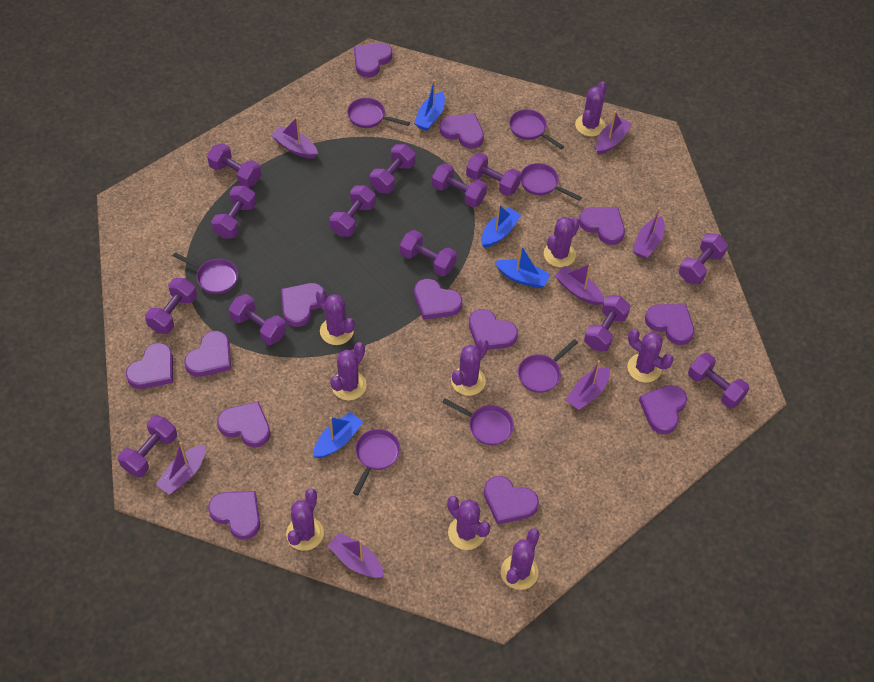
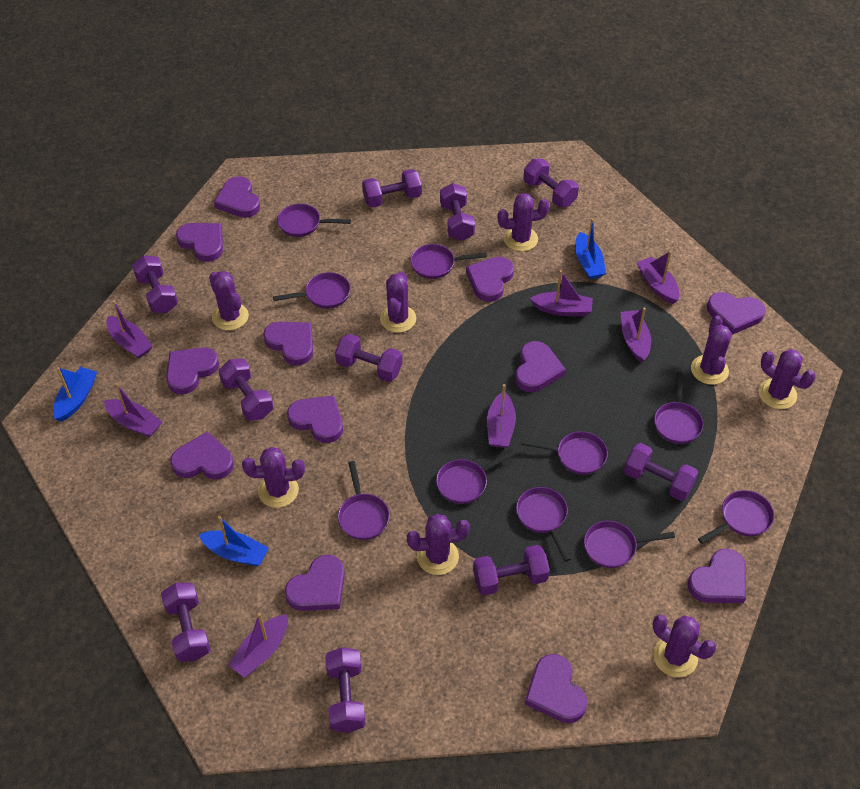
blue boat: [313,412,363,458] [414,79,445,131] [481,204,521,248] [495,244,550,288] = 4 -> [53,367,97,422] [199,516,269,566] [575,219,606,279] = 3
purple cactus: [286,488,324,551] [316,290,355,345] [330,342,366,400] [447,496,491,550] [451,339,489,396] [501,529,540,590] [544,217,580,267] [575,81,607,137] [627,329,674,383] = 9 -> [209,271,249,330] [242,447,305,508] [380,271,416,333] [407,514,470,575] [497,193,549,251] [653,615,716,677] [691,316,732,385] [759,349,816,409] = 8
purple dumbbell: [118,415,177,477] [145,278,197,334] [207,143,261,187] [211,185,256,239] [229,294,286,345] [330,185,376,237] [370,144,415,193] [400,230,457,276] [432,163,487,207] [466,153,521,196] [584,295,631,352] [678,233,728,284] [688,353,749,408] = 13 -> [132,255,178,313] [161,583,210,662] [219,359,274,421] [325,647,366,733] [335,334,402,382] [362,169,422,208] [440,183,475,241] [473,545,550,596] [523,159,579,207] [624,443,698,501] = 10
purple heart: [126,343,173,389] [184,331,231,377] [208,491,260,540] [217,401,270,448] [281,283,325,327] [354,43,392,77] [414,279,462,320] [440,113,484,149] [469,309,518,350] [484,476,539,525] [579,207,625,245] [639,385,687,434] [645,304,694,345] = 13 -> [166,347,219,394] [170,431,234,480] [176,223,223,262] [214,176,260,218] [263,322,313,366] [285,555,345,611] [287,395,343,443] [466,257,514,302] [515,341,566,392] [525,654,587,723] [687,548,746,603] [707,292,766,335] = 12
purple pan: [173,252,238,294] [347,98,410,128] [353,429,400,495] [442,398,514,445] [509,109,564,149] [518,339,578,393] [521,163,582,201] = 7 -> [273,272,350,309] [277,204,351,237] [338,461,390,540] [410,244,487,279] [436,449,515,504] [516,487,571,562] [521,431,608,475] [584,521,675,568] [654,371,703,444] [698,490,774,544] = 10

